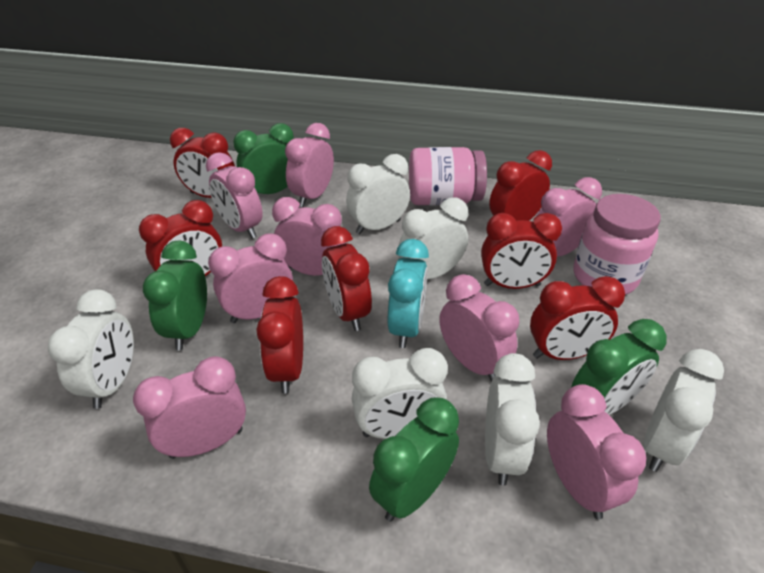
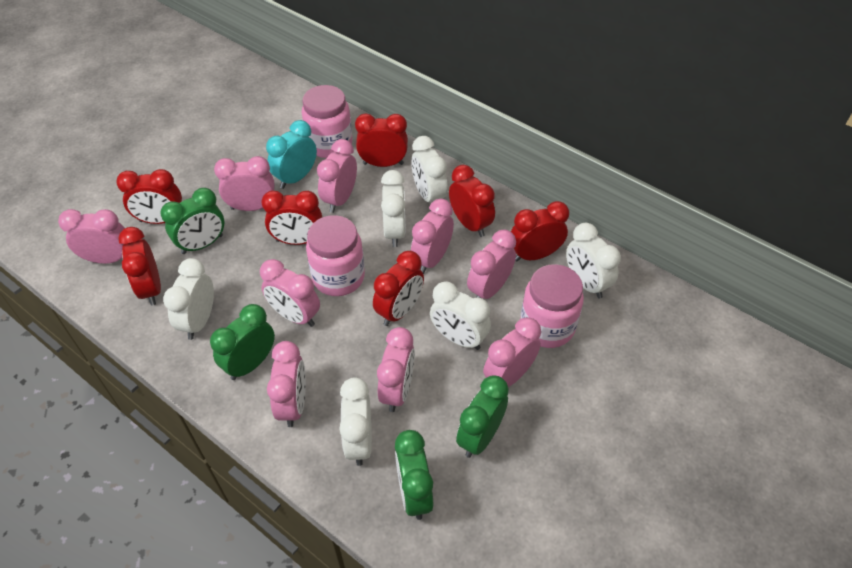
pink clock: [133,356,246,459] [206,152,263,239] [208,233,293,323] [272,197,345,276] [285,123,334,207] [440,274,519,382] [537,177,602,257] [547,384,646,519] = 8 -> [58,209,125,264] [214,156,275,211] [260,259,320,327] [267,341,306,427] [317,139,357,213] [377,327,415,412] [411,199,454,274] [467,230,516,299] [483,317,541,387] = 9
pink jar: [409,147,487,205] [573,194,661,295] = 2 -> [301,85,352,158] [306,215,365,296] [520,264,584,348] = 3

